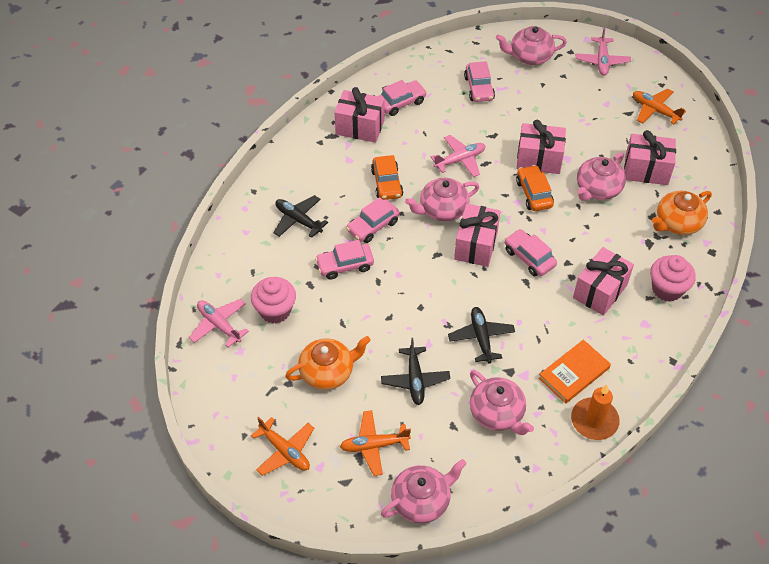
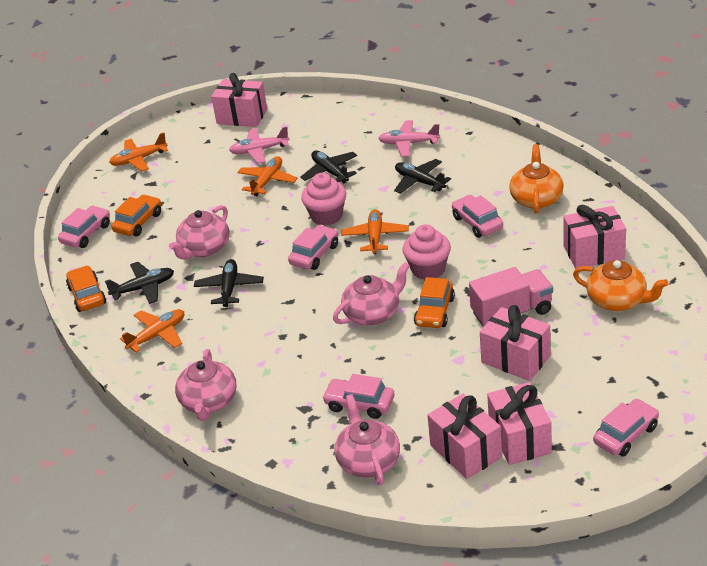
black plane: [273,195,328,238] [381,338,450,405] [448,307,515,364] = 3 -> [105,262,174,304] [194,259,264,307] [300,150,357,184] [394,159,451,194] = 4
orange book: [539,340,611,404] = 1 -> none = 0
orange candle: [571,384,620,440] = 1 -> none = 0
orange car: [371,155,403,200] [516,165,554,211] = 2 -> [66,265,106,312] [111,194,161,236] [414,277,455,328] = 3
orange plane: [251,417,314,476] [340,410,411,476] [633,88,686,125] = 3 -> [109,133,168,171] [120,309,184,353] [238,156,298,196] [341,209,409,254] = 4
pink plane: [189,299,249,347] [431,135,486,177] [575,28,631,76] = 3 -> [229,127,289,164] [378,120,440,157] = 2
pink teapot: [381,459,467,524] [405,178,479,222] [470,370,534,435] [496,26,567,65] [577,153,626,201] = 5 -> [169,205,230,260] [175,349,237,421] [333,262,410,326] [334,394,400,485] = 4
pink truck: none = 0 -> [469,267,553,326] = 1

